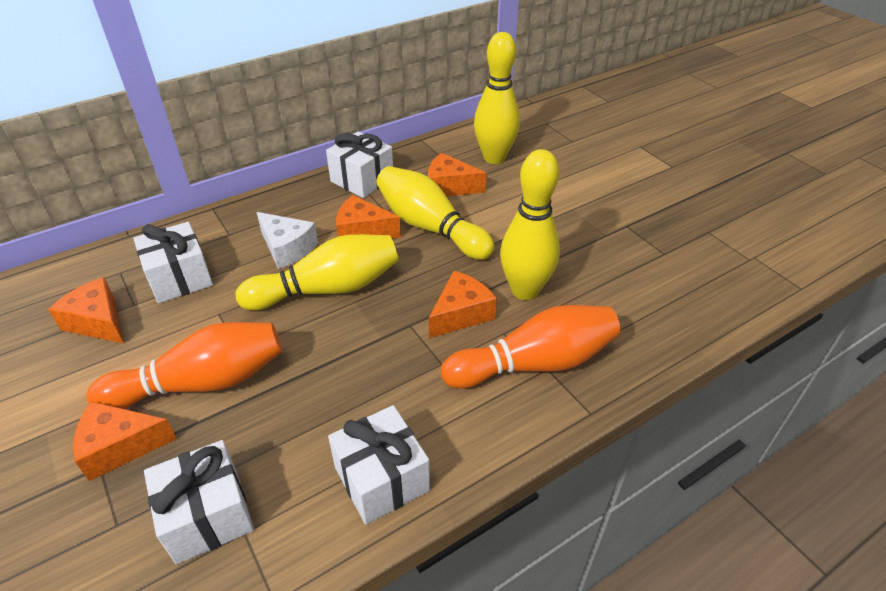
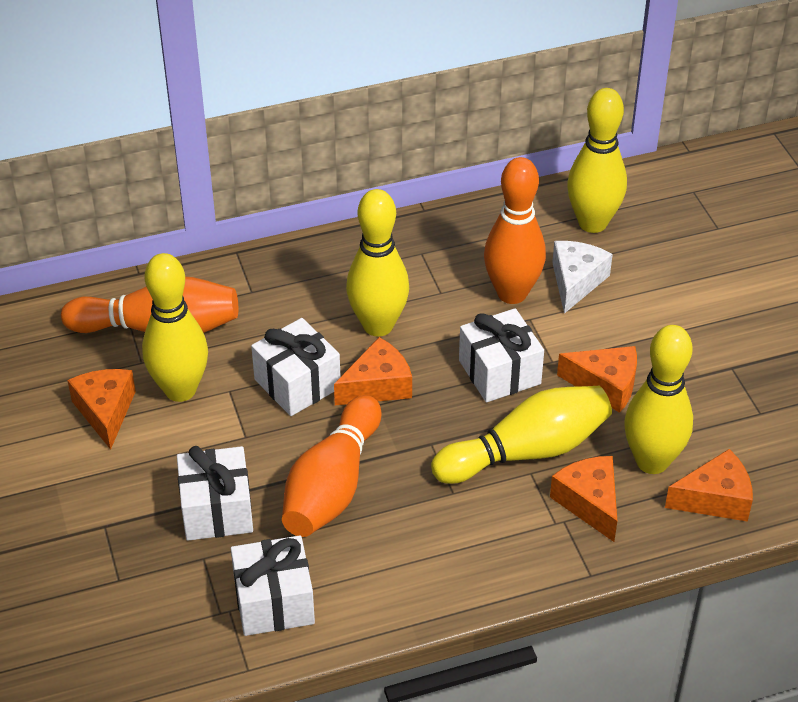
orange bowling pin: [87,322,282,409] [441,305,620,389] = 2 -> [61,276,238,333] [282,395,382,537] [484,157,546,304] = 3
yellow bowling pin: [236,234,399,310] [376,166,494,260] [474,32,520,164] [500,149,560,300] = 4 -> [142,253,208,402] [346,189,409,336] [431,386,612,484] [567,88,627,233] [624,325,693,474] = 5

